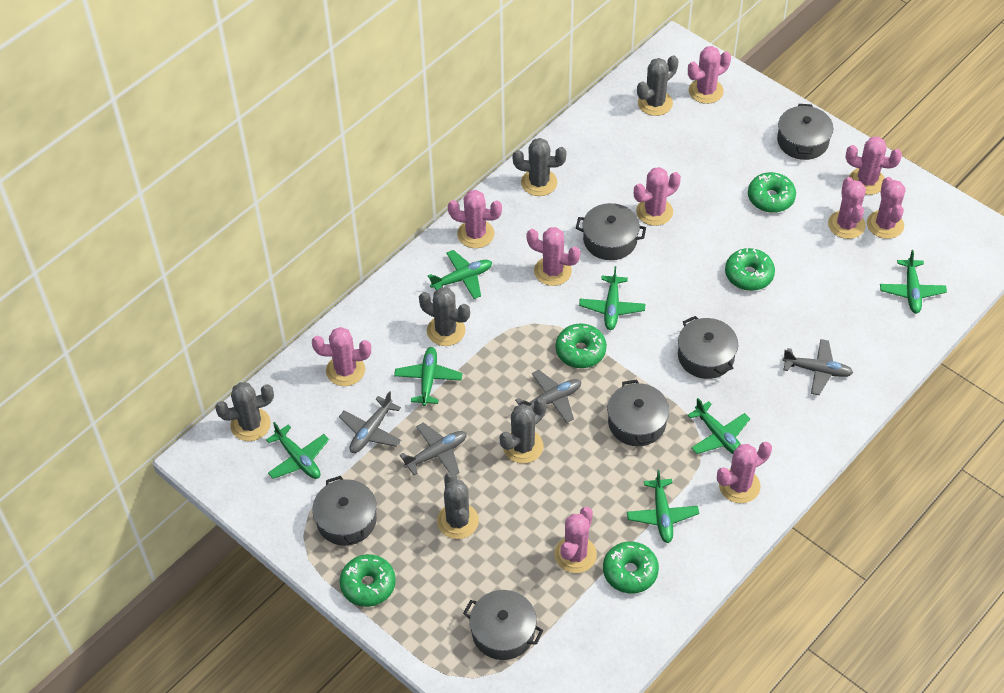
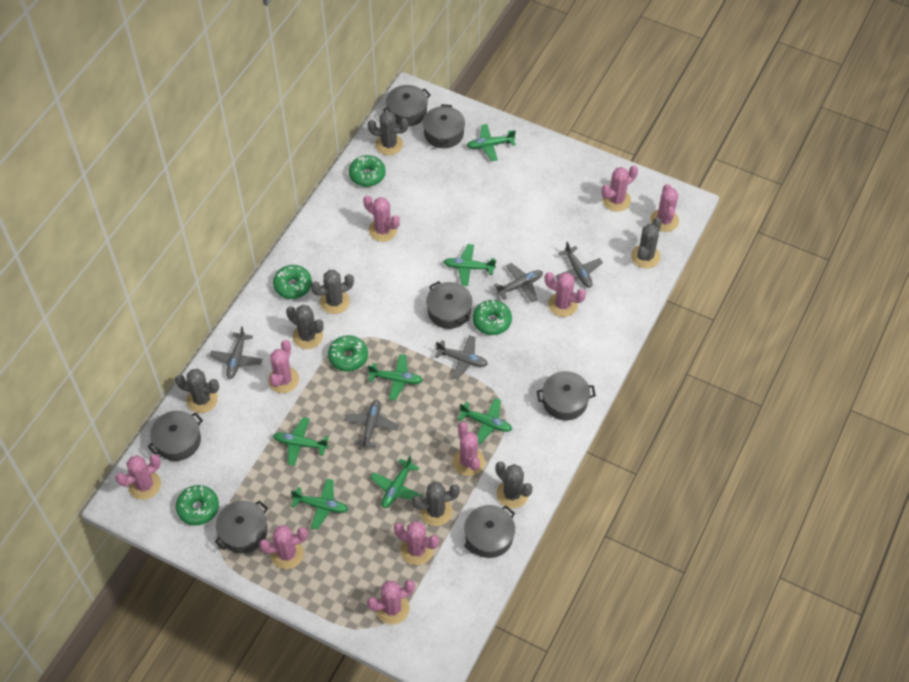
grey cactus: [215,382,274,441] [419,287,470,346] [437,472,479,539] [499,398,547,464] [513,138,566,196] [637,55,679,116] = 6 -> [175,369,219,413] [286,305,324,349] [311,270,354,314] [368,111,408,155] [412,482,460,526] [495,462,533,509] [631,217,662,268] = 7
grey plane: [339,391,401,453] [400,422,467,475] [515,370,581,423] [782,339,853,395] = 4 -> [210,326,262,379] [344,399,398,449] [435,335,488,380] [494,263,543,302] [555,242,603,288] = 5
grey pot: [312,476,377,546] [463,590,543,660] [576,203,646,260] [607,380,669,446] [678,316,738,379] [777,104,833,160] = 6 -> [148,411,203,461] [215,500,268,553] [383,85,431,127] [423,104,465,148] [426,281,472,329] [464,505,515,558] [537,371,596,420] = 7

